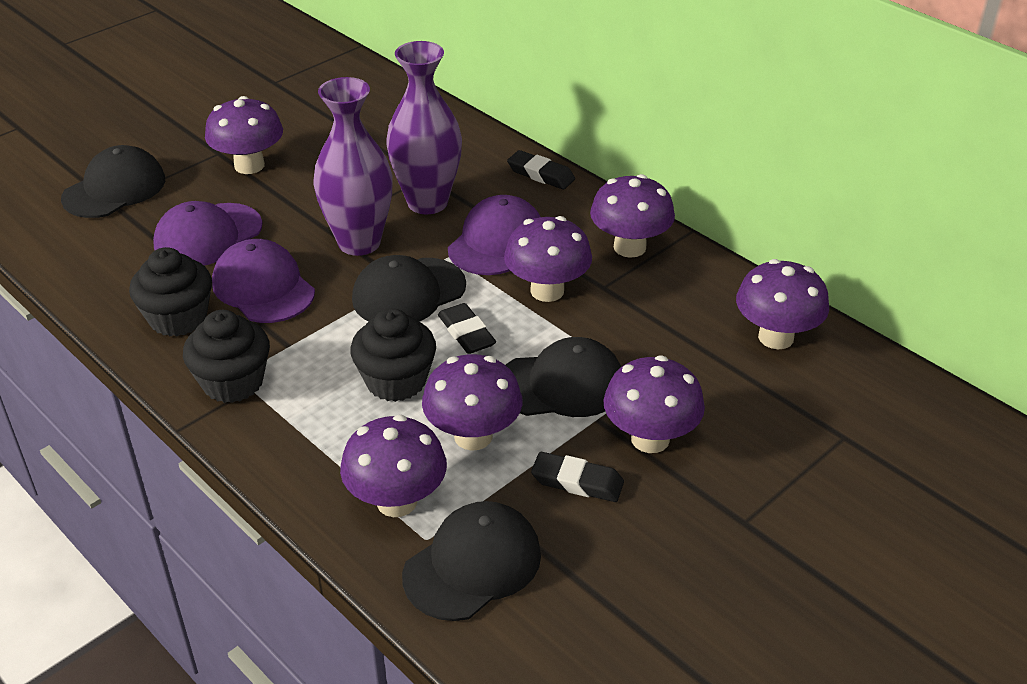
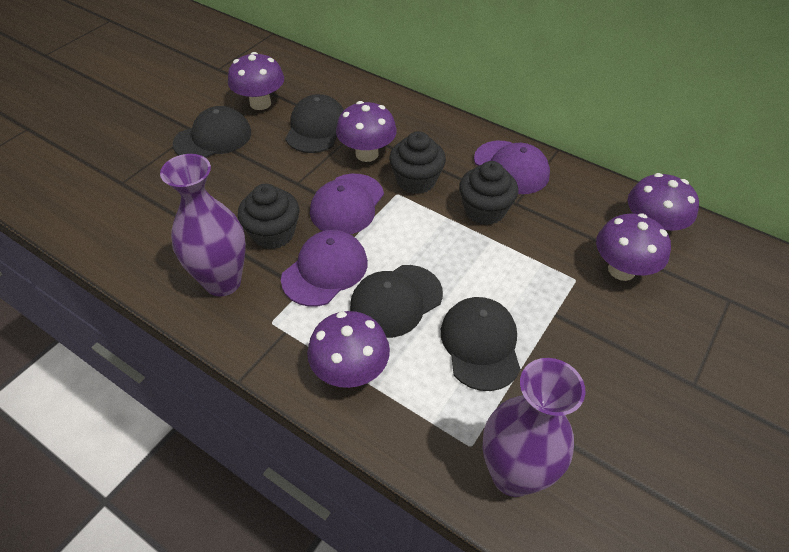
black eraser: [438,303,496,354] [507,150,575,190] [531,452,624,502] = 3 -> none = 0
purple mushroom: [205,96,283,174] [340,415,447,517] [422,354,522,451] [504,216,592,302] [590,174,675,258] [603,355,705,453] [736,259,829,349] = 7 -> [228,52,284,110] [307,311,390,388] [336,101,397,162] [596,213,671,281] [628,173,699,231] = 5

